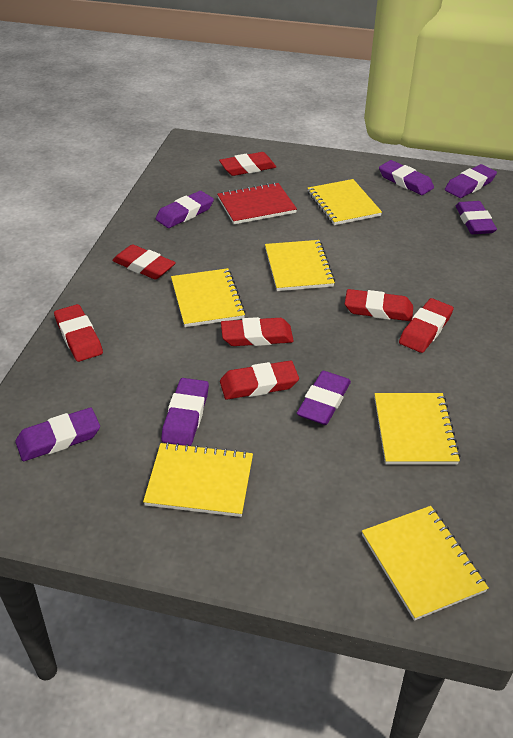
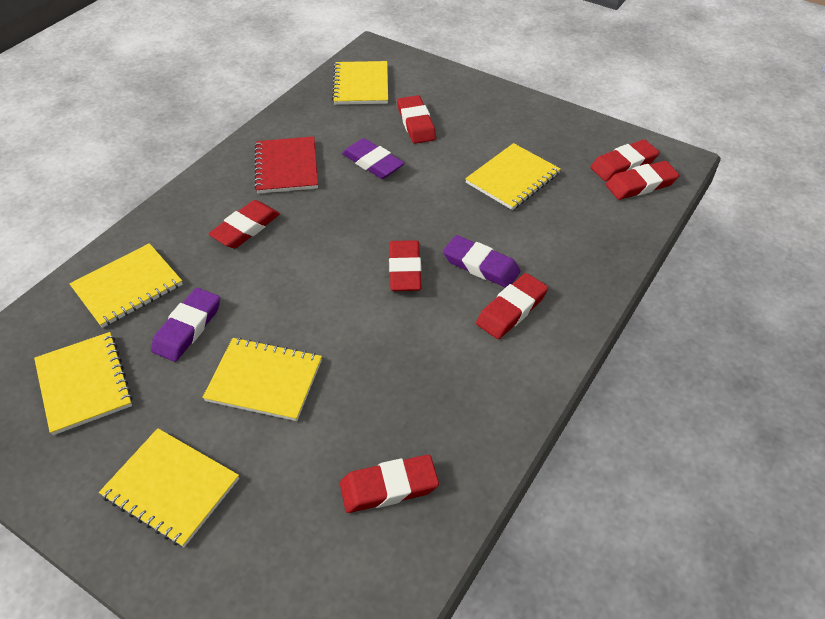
purple eraser: [15,408,100,461] [155,191,214,228] [161,378,209,446] [297,371,351,425] [379,160,434,195] [445,164,497,198] [456,201,497,234] = 7 -> [151,288,220,362] [342,138,405,179] [443,235,520,288] = 3

